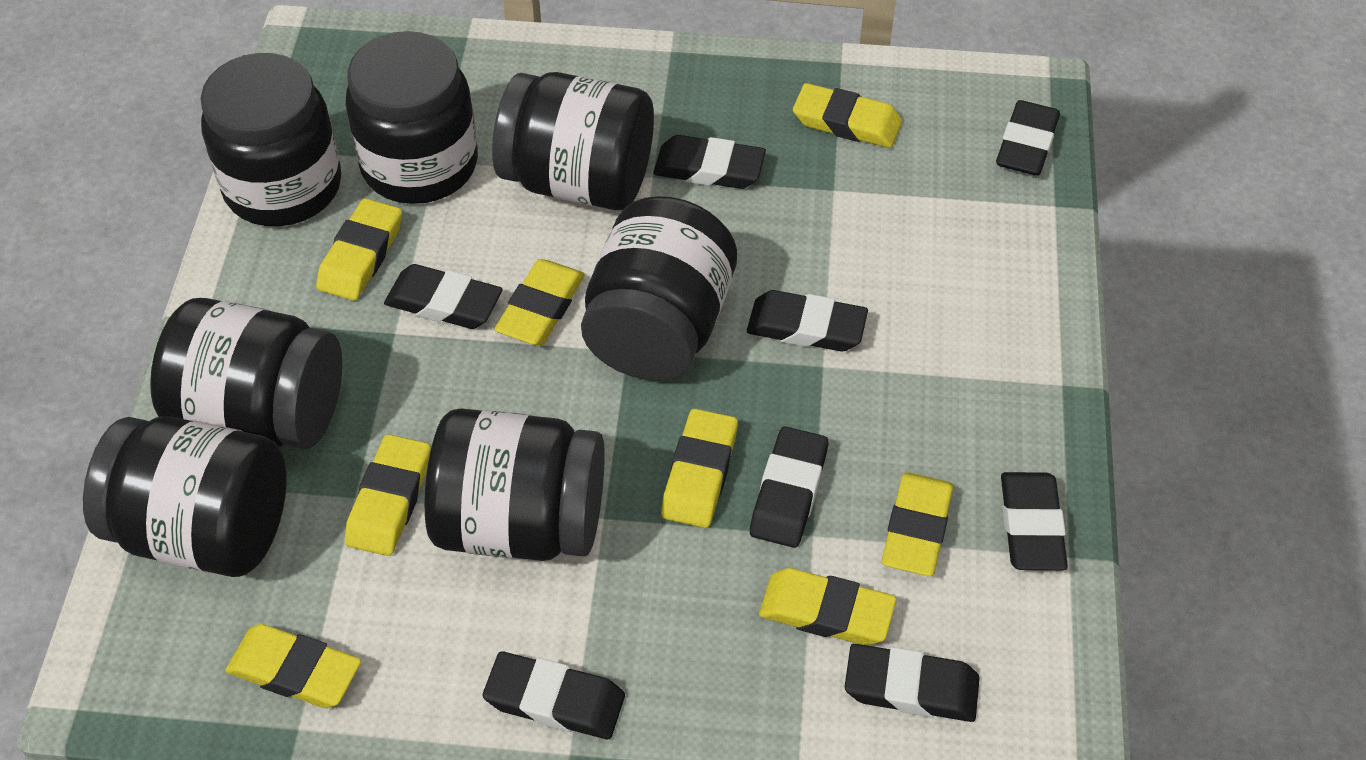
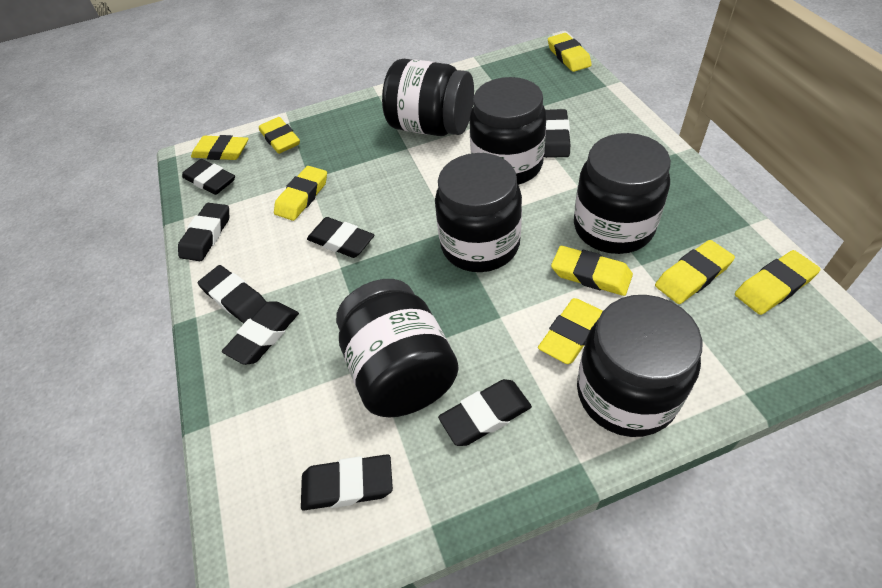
black jar: [83,416,287,577] [150,298,342,449] [200,53,341,226] [345,31,478,204] [424,408,605,561] [492,72,654,210] [581,196,737,381] = 7 -> [336,279,459,417] [382,59,474,136] [435,153,522,272] [469,77,547,185] [574,133,671,254] [577,295,703,437] = 6

